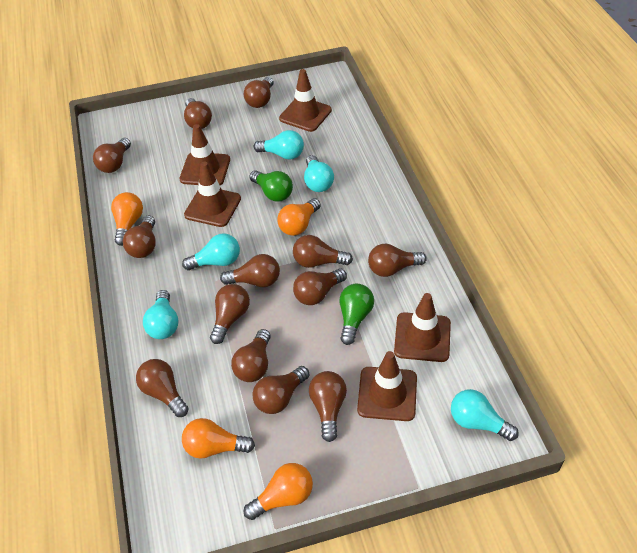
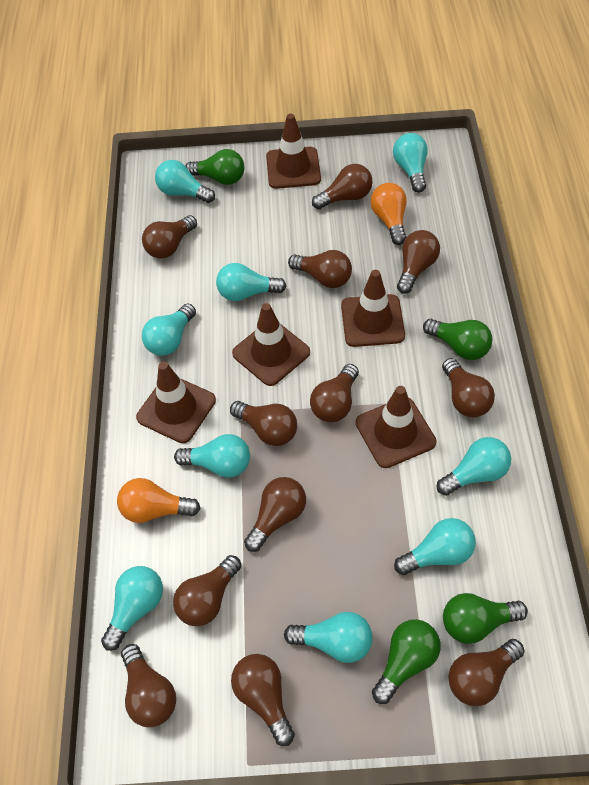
brown light bulb: [93,138,131,173] [123,215,156,258] [136,359,189,417] [184,98,212,129] [210,284,250,344] [220,254,280,287] [231,329,271,382] [244,77,274,108] [253,366,309,414] [293,235,353,268] [293,268,347,305] [309,371,347,442] [368,244,427,277] = 13 -> [121,644,176,727] [142,215,197,259] [173,555,241,626] [230,401,297,446] [231,654,295,746] [244,477,306,552] [288,250,352,288] [310,364,359,422] [312,164,373,209] [397,230,440,294] [442,358,495,417] [448,639,525,706] = 12
green light bulb: [249,170,293,201] [340,284,374,345] = 2 -> [186,149,244,185] [372,619,441,704] [423,319,492,360] [443,593,528,644] = 4
orange light bulb: [111,192,143,246] [182,418,255,459] [244,463,313,520] [277,198,321,236] = 4 -> [117,478,201,523] [371,183,407,245] = 2
turquoise light bulb: [143,290,179,339] [182,233,240,270] [254,130,304,160] [304,155,334,192] [451,389,519,441] = 5 -> [101,566,163,651] [142,304,196,356] [155,160,215,203] [174,434,250,478] [216,263,286,301] [284,612,373,663] [393,133,428,193] [394,518,476,575] [437,437,511,496] = 9

